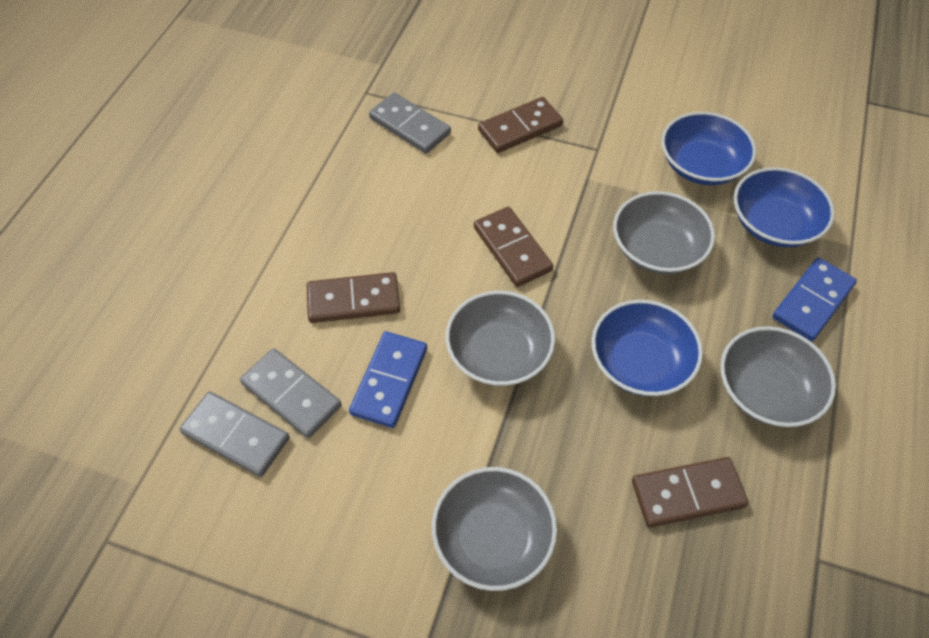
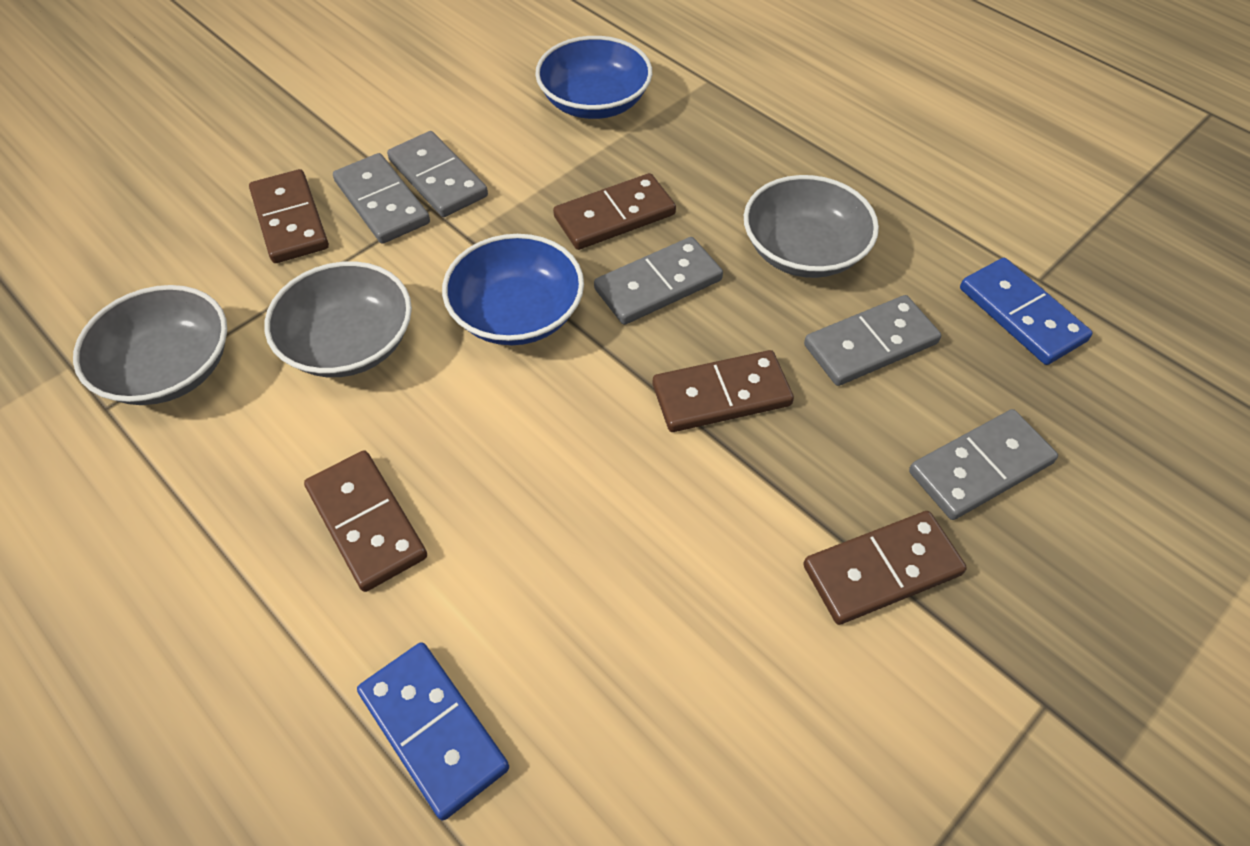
blue bowl: [591,300,703,396] [661,112,756,185] [734,167,835,247] = 3 -> [442,234,584,345] [535,36,652,119] = 2
brown domino: [307,272,400,323] [474,207,553,287] [478,97,563,153] [632,457,748,527] = 4 -> [249,169,329,263] [304,450,427,592] [553,173,676,250] [652,350,794,432] [803,511,967,625] = 5
grey bowl: [432,467,557,591] [445,291,555,386] [613,191,715,274] [720,326,836,427] = 4 -> [73,285,227,405] [264,261,412,377] [744,175,879,278] = 3
grey domino: [180,392,289,477] [240,348,341,438] [369,92,451,154] = 3 -> [333,153,430,244] [387,131,488,217] [594,237,723,325] [804,295,941,386] [909,409,1058,520] = 5

